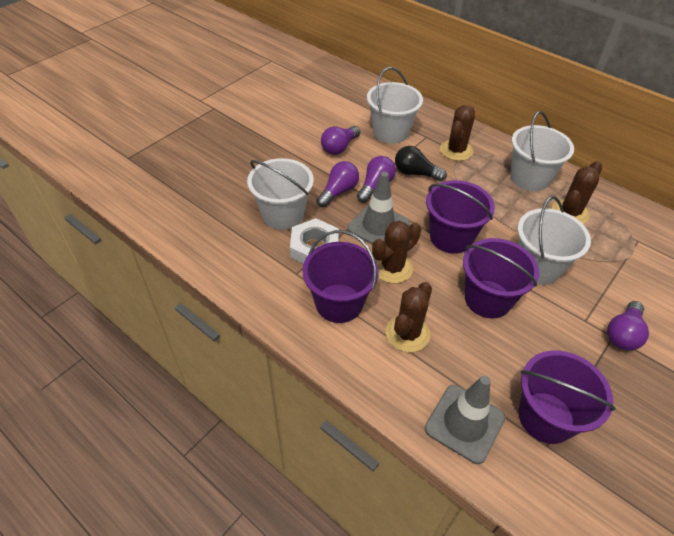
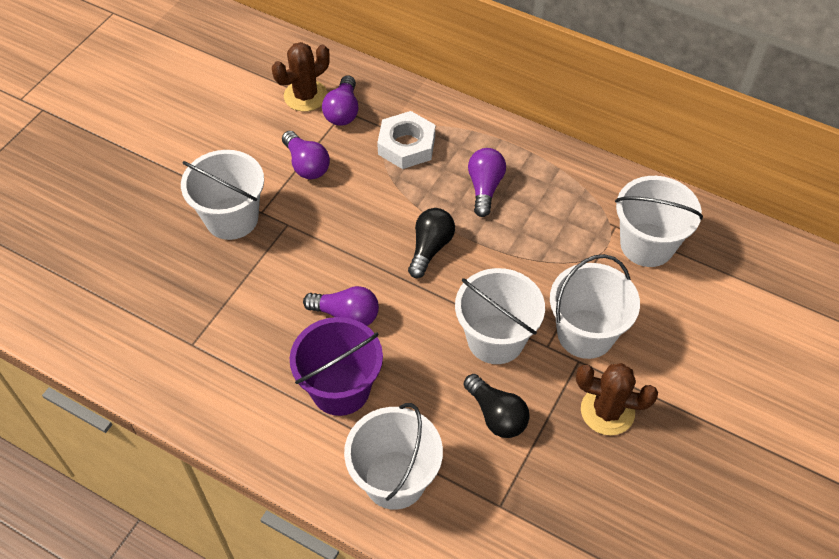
black light bulb: [395,146,447,181] = 1 -> [408,208,455,278] [464,374,530,438] = 2
brown cactus: [372,221,421,283] [386,282,432,353] [440,105,475,161] [552,161,602,224] = 4 -> [272,42,330,112] [576,363,658,435] = 2
grey traffic cone: [347,171,410,245] [425,375,505,464] = 2 -> none = 0
purple bucket: [302,230,379,323] [426,180,495,254] [463,238,539,318] [519,350,616,444] = 4 -> [290,317,383,416] = 1
white bucket: [247,158,314,230] [367,67,423,144] [510,111,574,191] [517,196,591,285] = 4 -> [181,150,264,240] [344,403,443,510] [455,268,545,364] [550,254,640,359] [615,176,703,267] = 5

